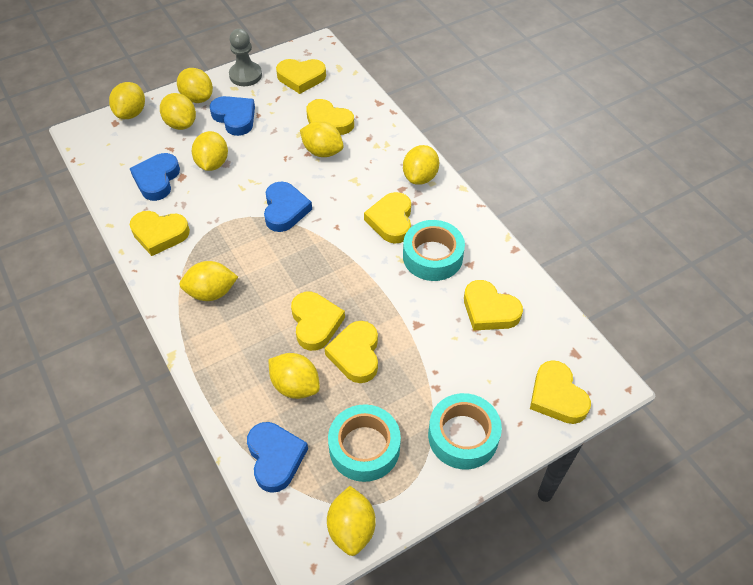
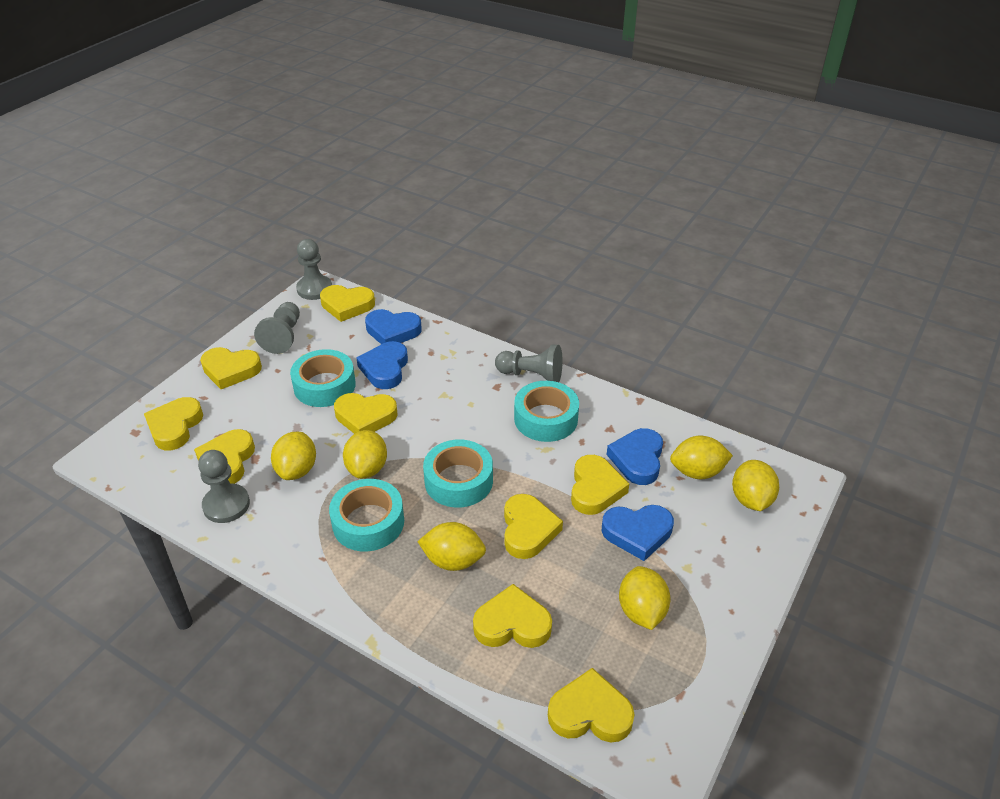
grey pawn: [229,29,262,86] = 1 -> [198,450,250,523] [254,302,300,354] [296,239,332,300] [495,345,563,382] = 4
turquoise tape: [328,404,401,482] [403,220,465,281] [428,393,502,469] = 3 -> [290,349,356,407] [329,479,404,551] [423,439,493,507] [514,381,579,442] = 4
yellow heart: [130,211,190,256] [276,59,326,94] [291,292,345,351] [306,99,354,135] [324,321,378,383] [364,192,411,244] [464,280,523,331] [530,360,591,424] = 8 -> [144,397,203,451] [194,429,255,484] [200,347,262,389] [320,285,375,322] [334,393,397,434] [473,584,552,648] [504,494,563,559] [548,668,635,742] [571,455,629,515] = 9
yellow lemon: [109,82,145,119] [160,93,196,130] [177,68,213,103] [180,261,238,301] [192,131,228,171] [269,353,320,399] [300,121,344,157] [327,486,376,556] [403,145,439,185] = 9 -> [271,432,316,480] [343,430,387,479] [417,522,486,571] [619,566,670,630] [670,436,733,479] [732,460,779,511] = 6

